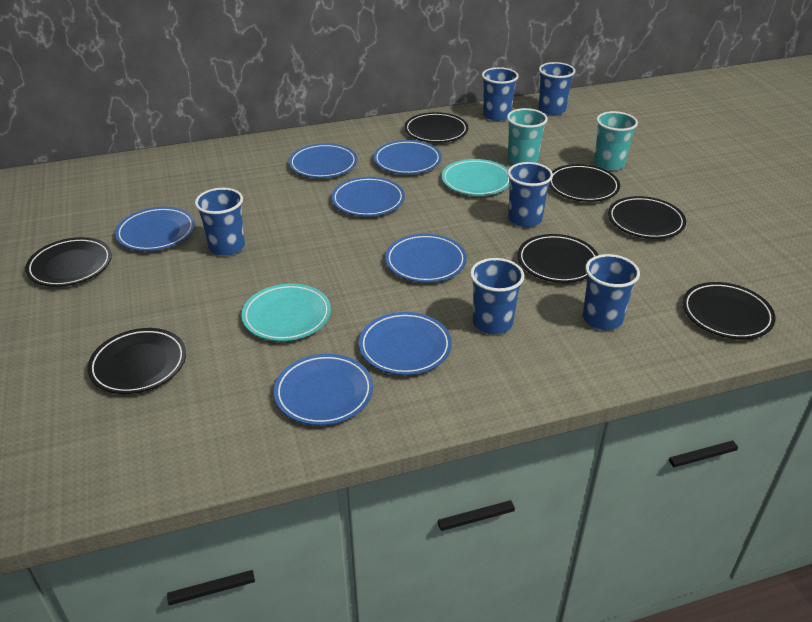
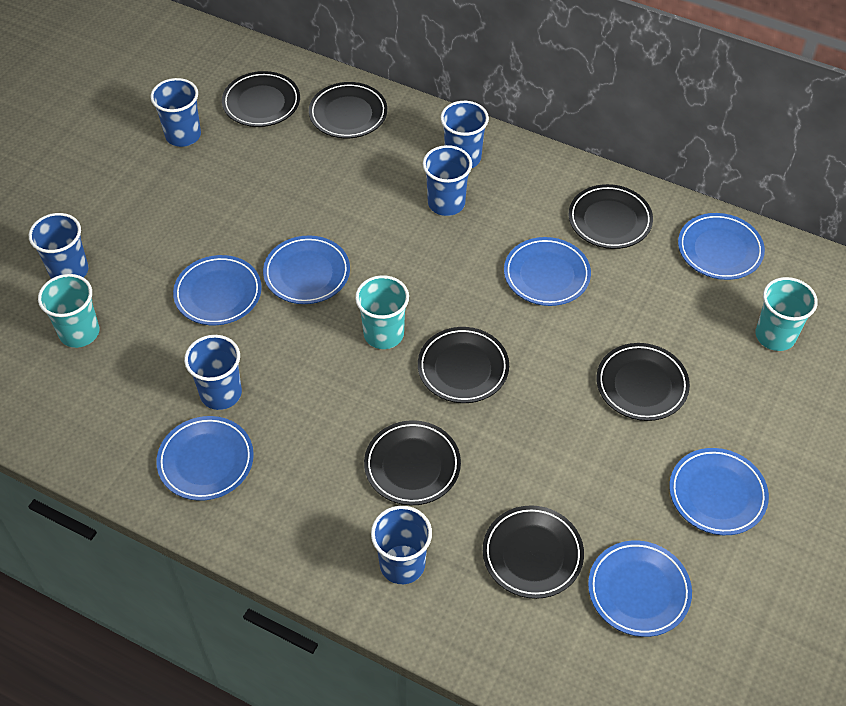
turquoise cup: [507,108,548,165] [594,111,638,170] = 2 -> [38,274,99,348] [355,275,409,349] [756,277,818,351] = 3
turquoise plate: [242,283,331,341] [442,159,509,196] = 2 -> none = 0

